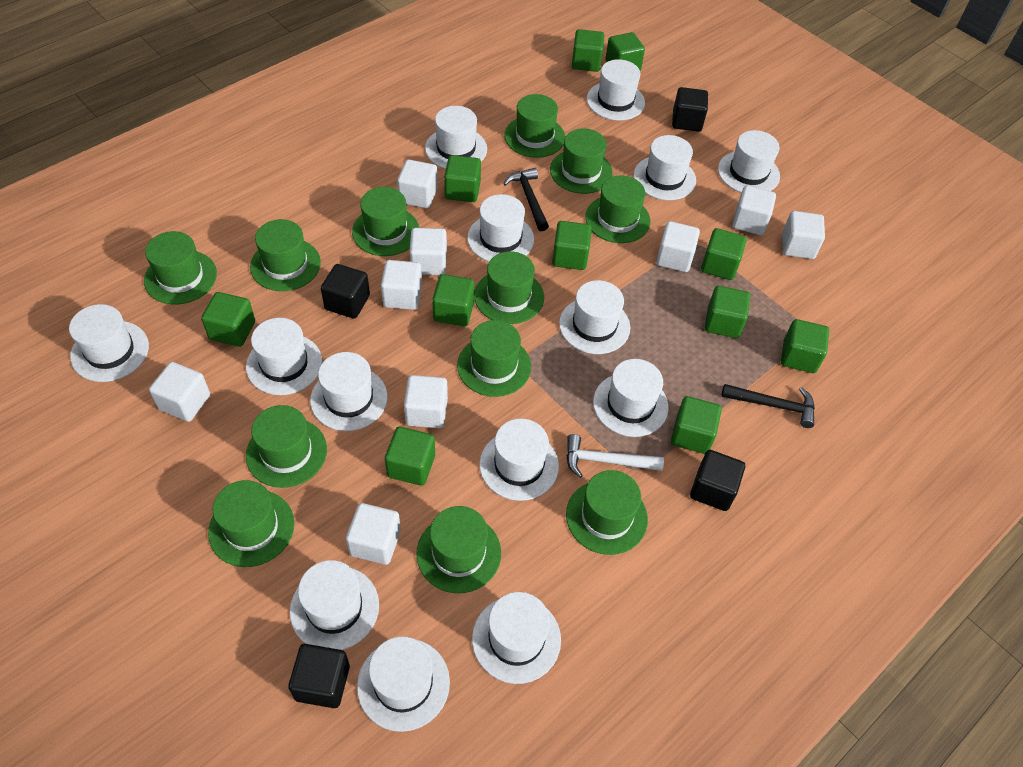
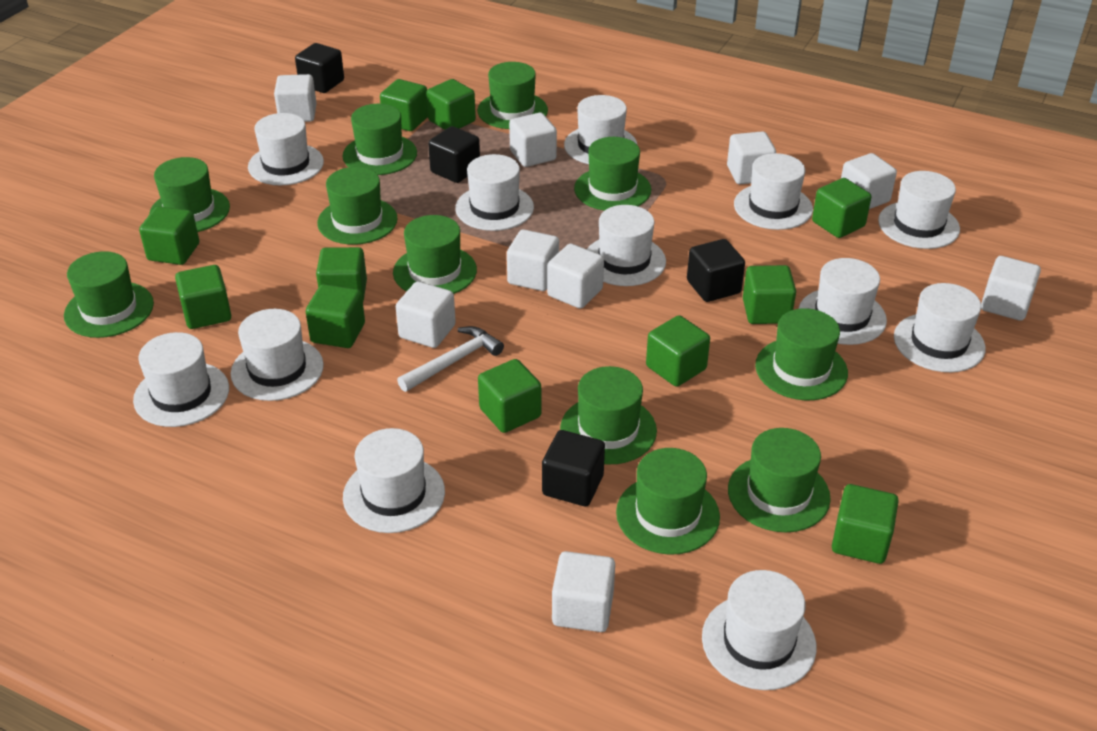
black hammer: [504,168,549,231] [721,384,815,428] = 2 -> none = 0
green hat: [144,231,217,304] [208,480,294,567] [246,405,327,488] [250,219,321,291] [352,187,419,256] [416,506,501,593] [457,320,531,397] [474,251,544,324] [504,94,565,158] [550,128,613,194] [566,470,648,555] [585,175,651,243] = 12 -> [64,251,154,338] [149,157,230,232] [317,167,398,245] [342,104,417,175] [393,215,477,294] [477,62,548,129] [560,366,657,464] [574,137,651,211] [616,448,720,555] [728,428,831,532] [755,308,848,400] = 11
white hat: [69,304,149,382] [246,318,322,395] [290,560,379,650] [310,352,388,431] [357,636,450,732] [425,106,487,169] [467,194,534,262] [472,592,561,684] [479,419,559,501] [559,280,630,354] [587,59,645,121] [593,359,669,437] [634,135,696,200] [718,130,780,193] = 14 -> [133,332,229,427] [231,309,324,401] [248,113,324,185] [343,428,445,533] [455,154,534,231] [564,95,637,164] [587,205,666,286] [702,570,816,690] [734,153,813,230] [798,258,887,345] [878,171,960,249] [894,283,986,372] = 12

